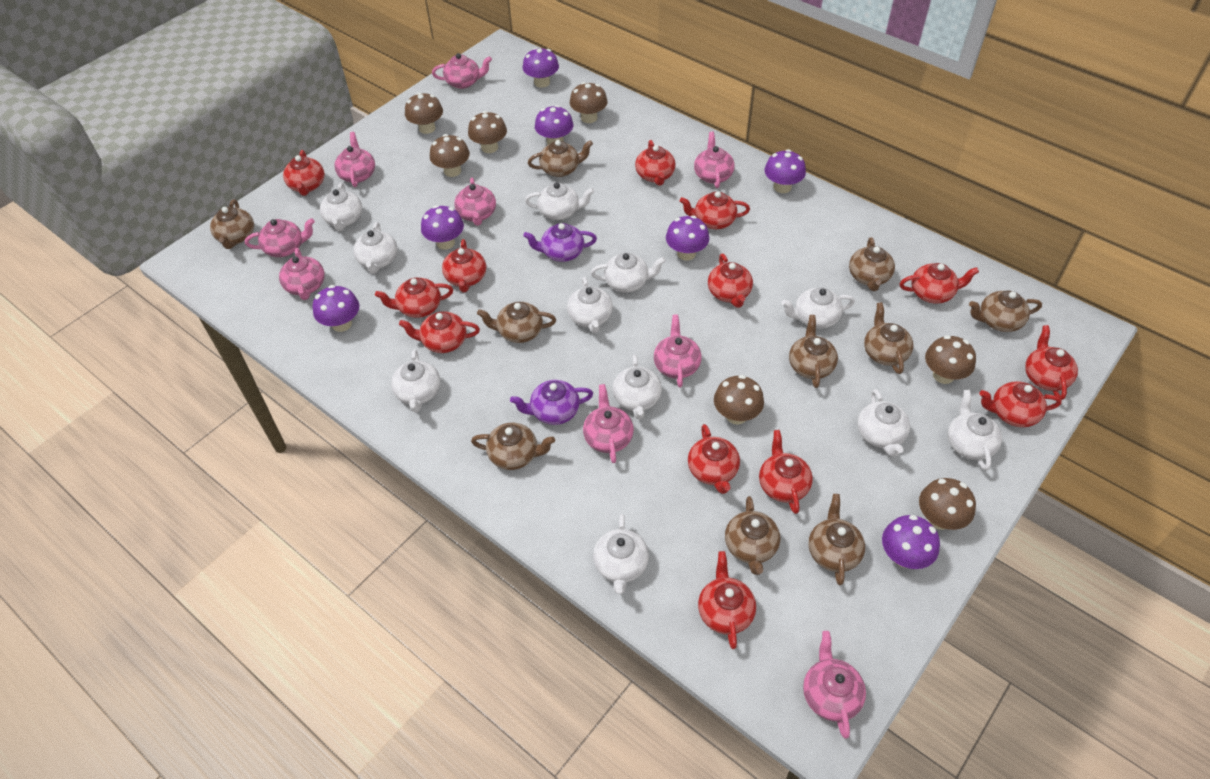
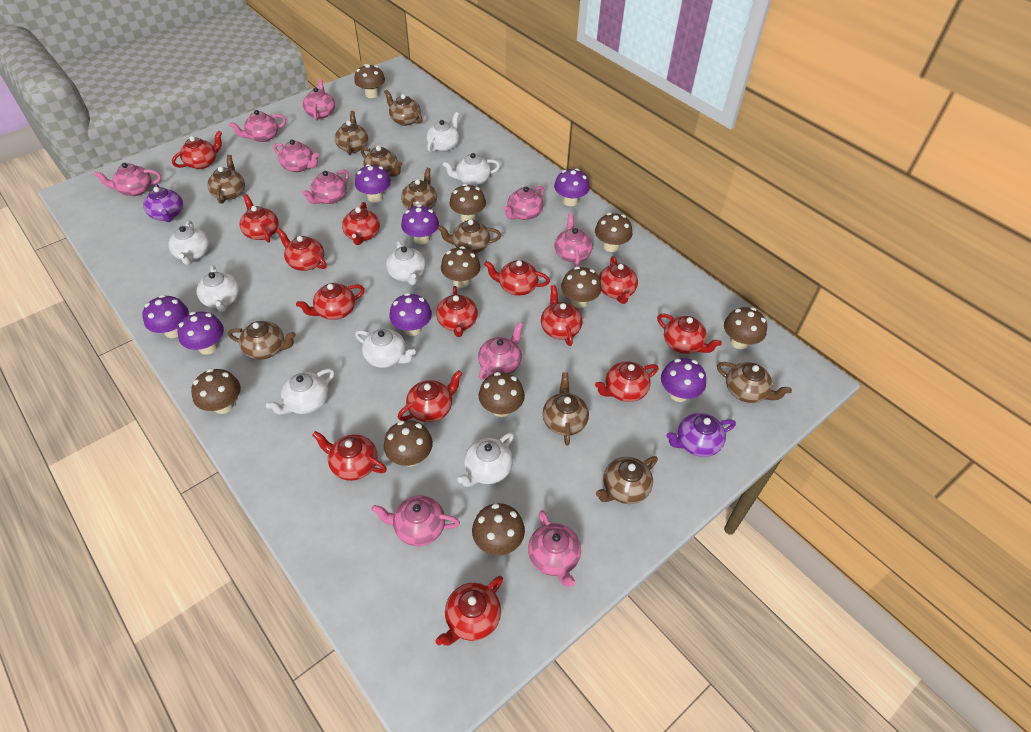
brown mushroom: [405,92,443,134] [430,134,470,177] [468,111,507,153] [570,82,608,123] [714,375,764,424] [919,478,976,530] [925,335,976,384] = 7 -> [191,369,241,414] [354,64,385,98] [384,420,433,466] [441,246,480,288] [449,184,486,222] [472,503,525,555] [479,372,525,417] [561,267,602,308] [595,213,632,252] [724,307,767,349] = 10
pink teapot: [245,218,315,257] [279,248,325,300] [334,132,375,187] [432,53,492,89] [454,178,496,226] [583,384,634,463] [654,314,702,387] [694,131,735,188] [803,631,866,738] = 9 -> [94,163,161,196] [229,110,286,142] [274,140,319,172] [302,170,349,204] [303,79,335,120] [371,495,460,546] [478,322,523,380] [503,186,544,220] [528,510,581,587] [554,213,592,267] = 10
red teapot: [283,150,325,196] [375,277,453,318] [399,311,480,353] [442,239,486,292] [635,140,676,186] [680,191,750,229] [688,424,740,494] [698,551,756,649] [708,254,753,308] [759,430,813,514] [900,263,979,304] [979,381,1062,427] [1025,325,1078,400] = 13 -> [172,131,222,169] [240,194,279,243] [277,228,326,271] [296,283,365,320] [312,431,387,481] [342,202,380,245] [398,370,462,422] [435,576,503,646] [436,286,478,337] [484,260,550,296] [541,285,583,346] [595,361,658,402] [599,256,638,304] [657,313,722,354] = 14
white teapot: [320,183,362,231] [353,222,397,274] [391,349,440,412] [525,182,594,220] [567,277,613,333] [591,253,666,293] [593,514,649,594] [613,355,662,419] [781,288,855,329] [858,389,910,457] [948,390,1002,471] = 11 -> [168,220,210,265] [197,265,240,312] [266,369,334,414] [355,329,416,368] [386,241,426,285] [426,112,459,152] [443,153,500,186] [457,432,514,487] = 8

